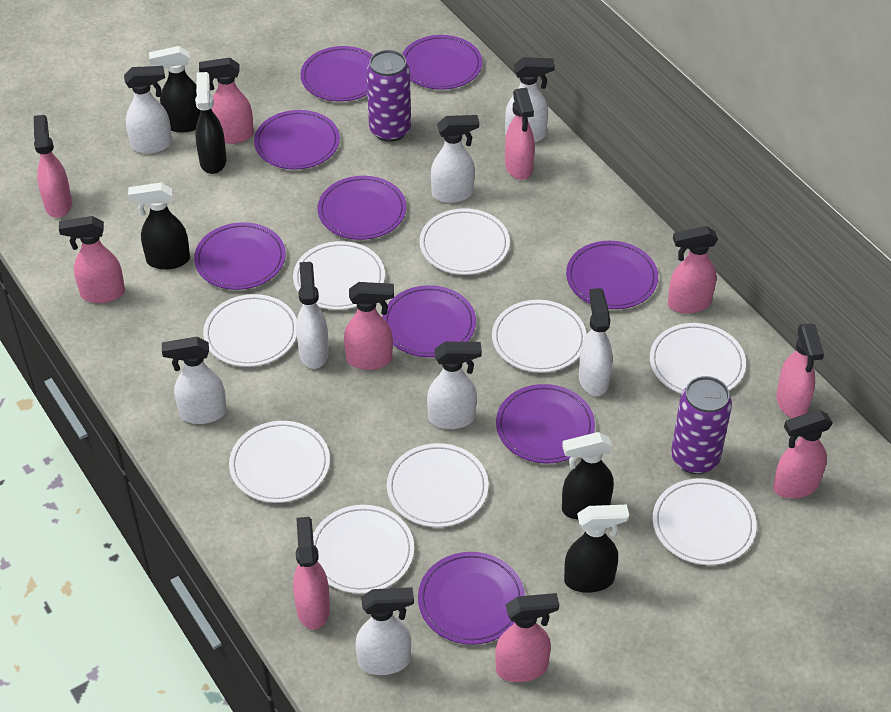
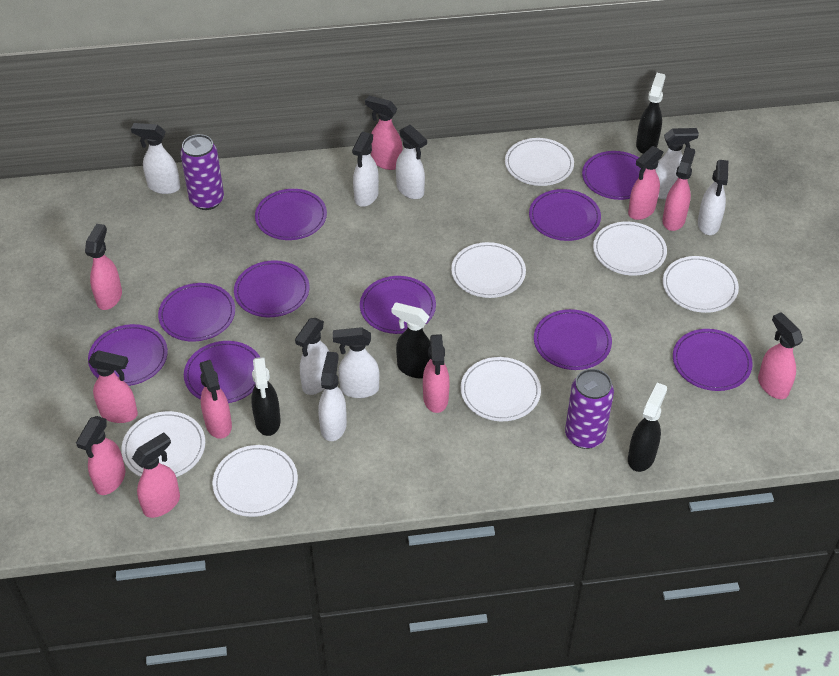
black spray bottle: [128,183,190,270] [149,46,200,133] [195,72,227,174] [562,432,614,520] [564,505,629,593] = 5 -> [251,357,281,436] [392,302,431,378] [628,383,667,472] [636,73,666,154] = 4
purple plate: [194,222,285,290] [254,110,340,170] [300,46,373,102] [318,176,406,240] [382,285,476,357] [402,35,482,90] [418,552,525,645] [496,384,595,463] [566,241,658,309] = 9 -> [88,324,168,386] [158,283,235,341] [184,341,260,403] [234,260,309,317] [255,189,327,240] [360,276,436,334] [529,189,601,241] [534,309,612,370] [582,151,641,200] [673,329,753,391] = 10
white plate: [203,294,297,367] [229,421,330,503] [293,241,385,310] [313,505,414,594] [387,443,489,527] [419,208,510,275] [492,300,587,373] [650,323,746,394] [653,478,757,565] = 9 -> [121,411,205,477] [212,445,298,517] [451,242,526,298] [461,357,541,421] [505,138,574,186] [593,222,667,276] [663,256,739,313] = 7

